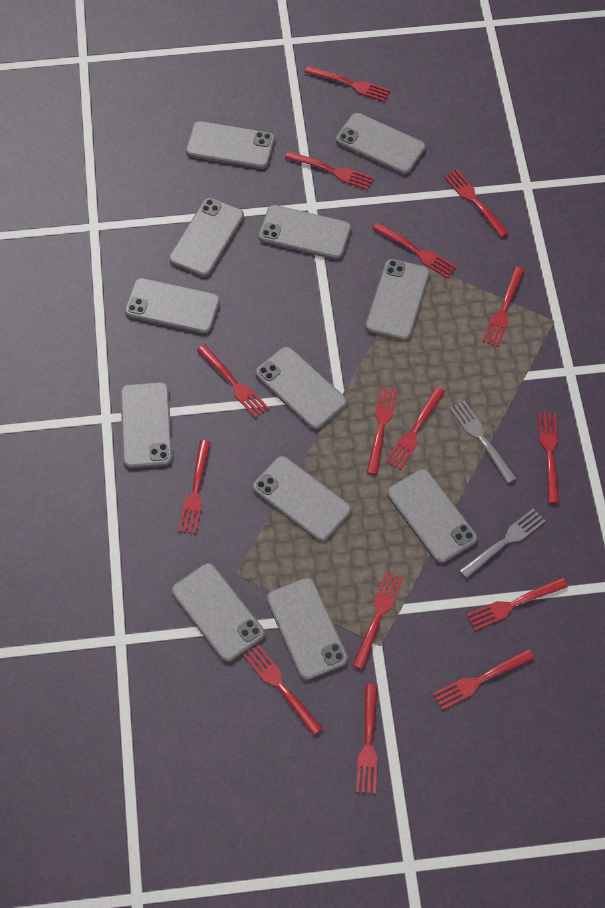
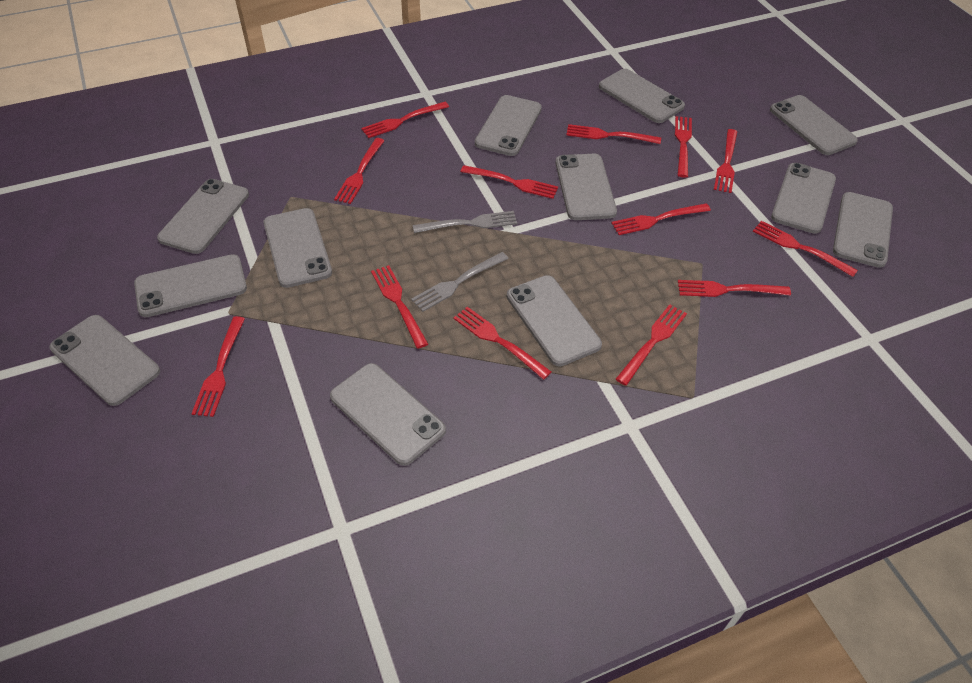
red fork: [178,440,211,534] [197,344,269,418] [244,644,323,736] [285,151,374,190] [305,66,390,102] [352,571,404,670] [356,684,378,794] [367,386,398,475] [373,222,457,279] [386,387,445,470] [433,649,534,710] [444,170,509,238] [467,577,568,631] [483,267,525,347] [538,413,559,504] = 15 -> [191,316,245,417] [334,138,385,204] [361,102,449,138] [371,265,428,349] [453,307,551,379] [460,165,558,199] [566,124,661,144] [611,203,711,235] [616,304,687,386] [675,116,692,178] [678,280,791,297] [714,129,737,193] [753,221,858,277] = 13

